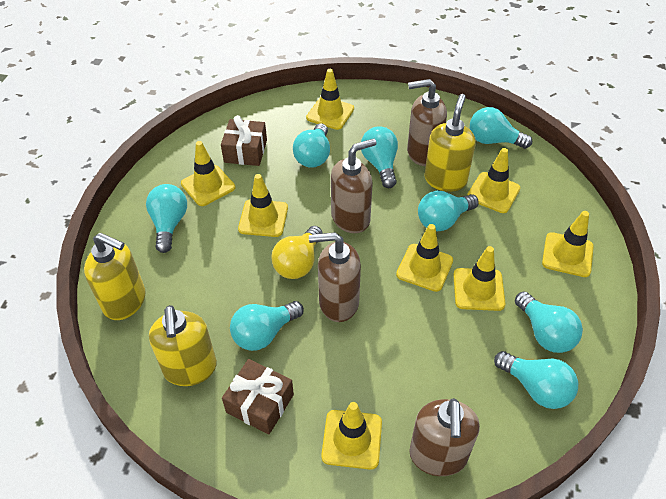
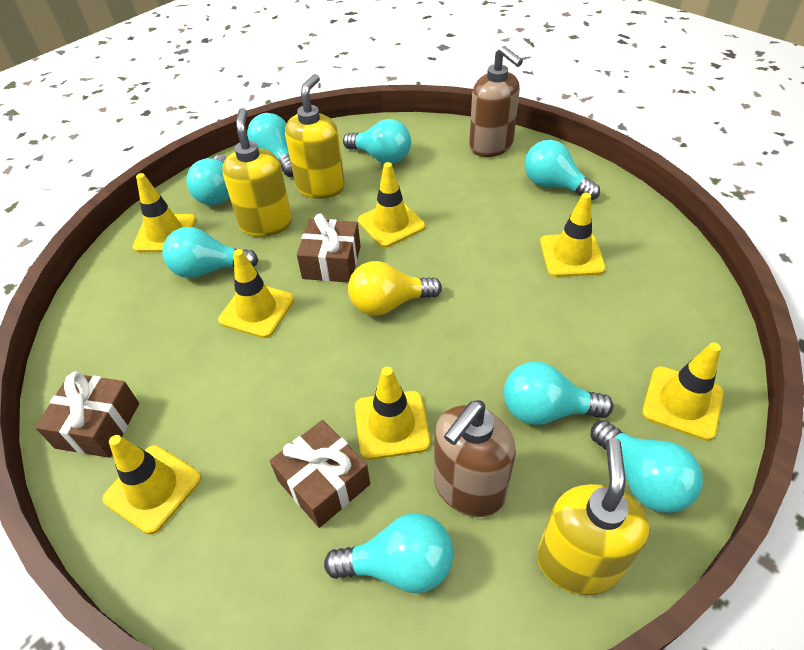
brown gift: [221,115,267,166] [222,359,294,434] = 2 -> [35,371,139,458] [270,420,370,528] [297,213,361,283] = 3
brown soap dispenser: [309,232,361,322] [331,138,376,233] [407,79,447,166] [409,398,480,476] = 4 -> [434,400,516,517] [469,46,523,157] = 2
yellow traffic cone: [181,141,235,206] [238,174,288,237] [306,69,354,130] [321,402,382,470] [396,224,453,292] [453,246,505,311] [467,148,520,213] [542,211,594,277] = 8 -> [102,435,201,534] [133,173,196,252] [218,249,294,338] [355,367,430,460] [358,162,425,248] [540,193,606,277] [642,342,724,441] = 7

